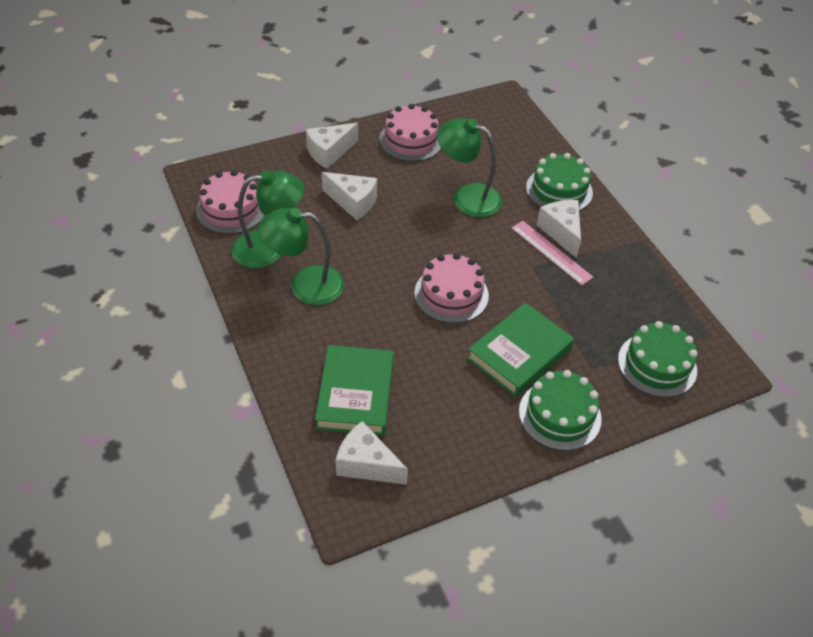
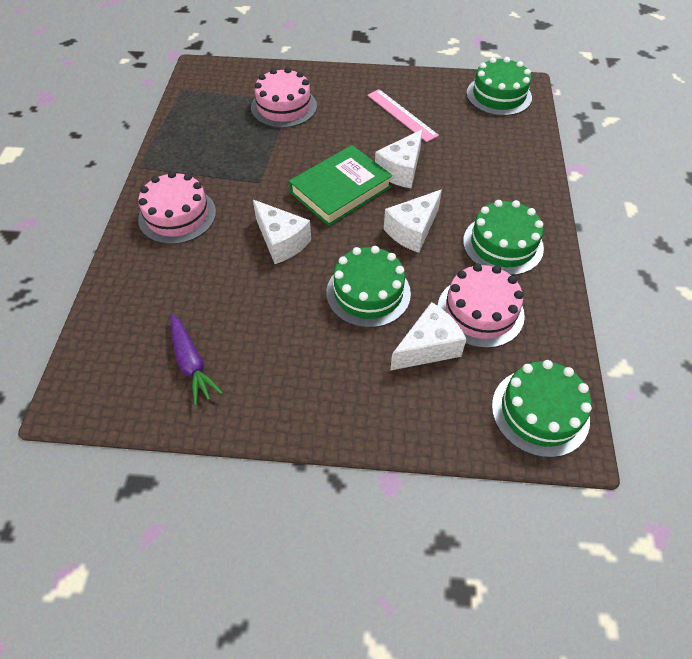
green book: [315,345,394,436] [467,303,574,397] = 2 -> [289,145,392,226] = 1
green cake: [519,370,602,451] [526,153,593,211] [618,321,698,397] = 3 -> [326,246,411,328] [463,200,544,275] [467,57,532,116] [492,360,592,458] = 4
green lamp: [231,170,304,268] [258,208,345,305] [437,118,502,217] = 3 -> none = 0
purple carrot: none = 0 -> [170,314,223,406] = 1

